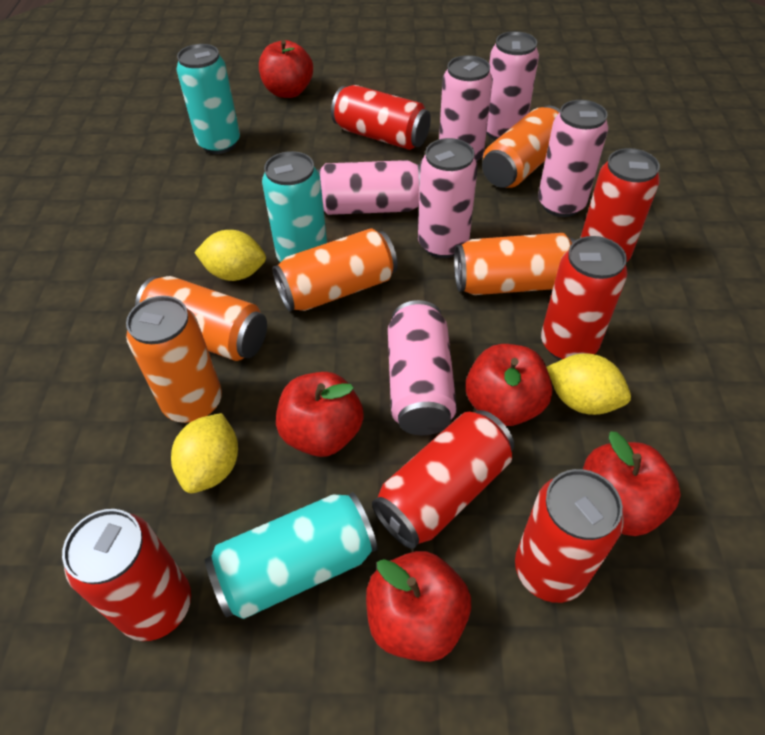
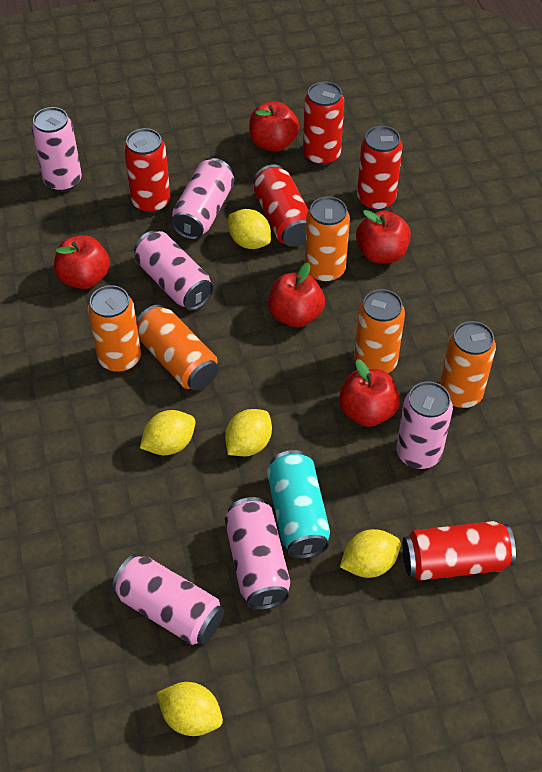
red can: [62,509,191,641] [331,85,431,150] [372,410,514,549] [515,469,624,603] [541,236,627,360] [580,148,660,262] = 6 -> [124,128,170,214] [253,164,309,247] [303,81,344,166] [357,126,403,211] [402,521,516,581] = 5
turquoise can: [177,44,240,154] [205,492,377,619] [262,151,327,262] = 3 -> [267,450,330,559] = 1
yellow lemon: [171,413,238,493] [194,230,266,281] [546,353,631,415] = 3 -> [140,410,195,455] [156,682,223,736] [225,409,272,456] [228,209,271,249] [340,529,401,578] = 5

